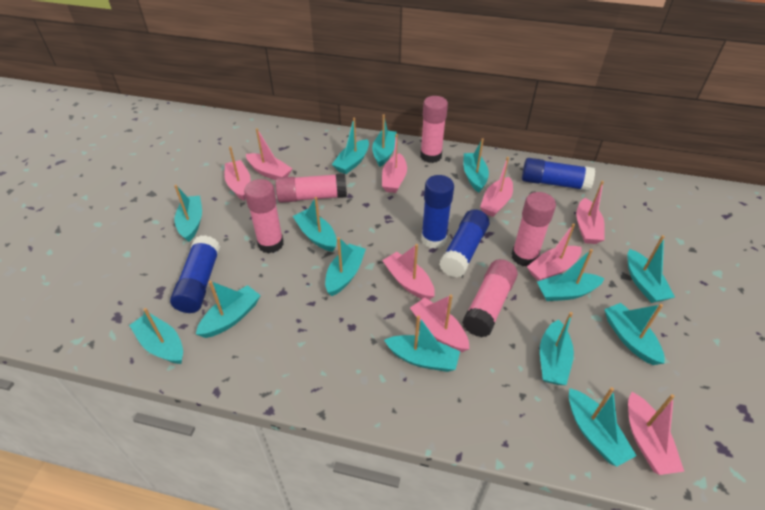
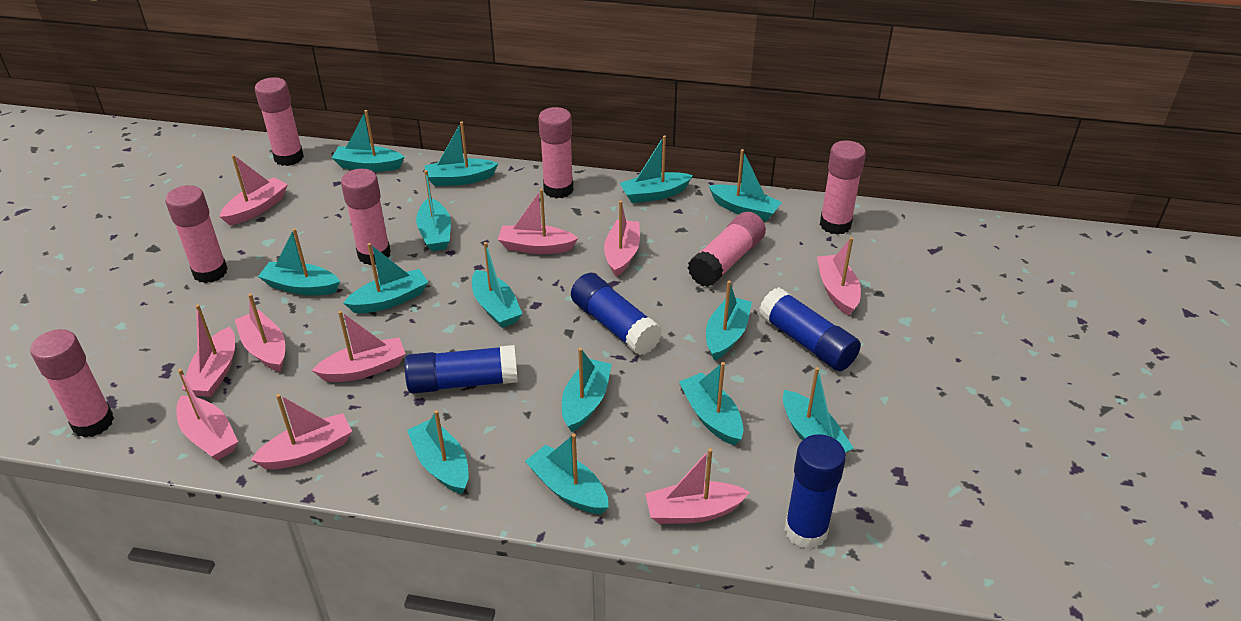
pink boat: [225,146,250,201] [246,128,292,180] [382,134,407,193] [382,244,435,300] [410,294,469,352] [480,157,513,217] [527,223,582,281] [576,181,605,244] [628,392,684,475] = 9 -> [176,369,238,461] [182,304,235,397] [219,155,288,225] [235,294,285,372] [251,394,352,469] [312,311,405,382] [498,189,578,254] [604,201,640,277] [645,448,750,524] [817,237,861,316] = 10
pink glue stick: [244,179,284,254] [276,173,347,203] [420,96,448,163] [462,259,518,337] [512,192,556,266] = 5 -> [30,329,114,438] [165,185,228,283] [255,77,304,166] [341,169,391,265] [538,107,573,198] [688,212,766,287] [820,140,866,235] = 7

